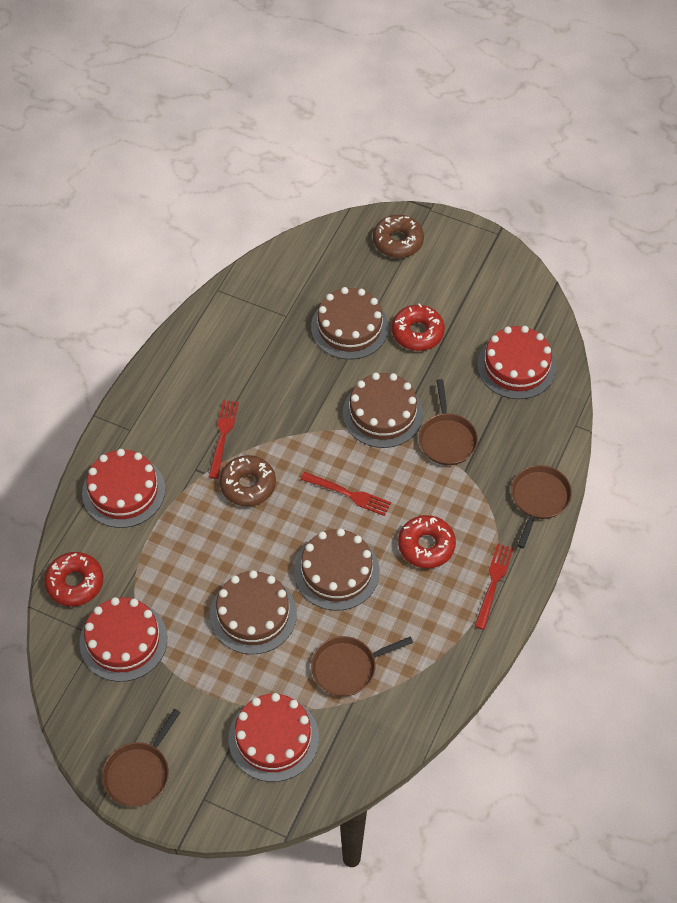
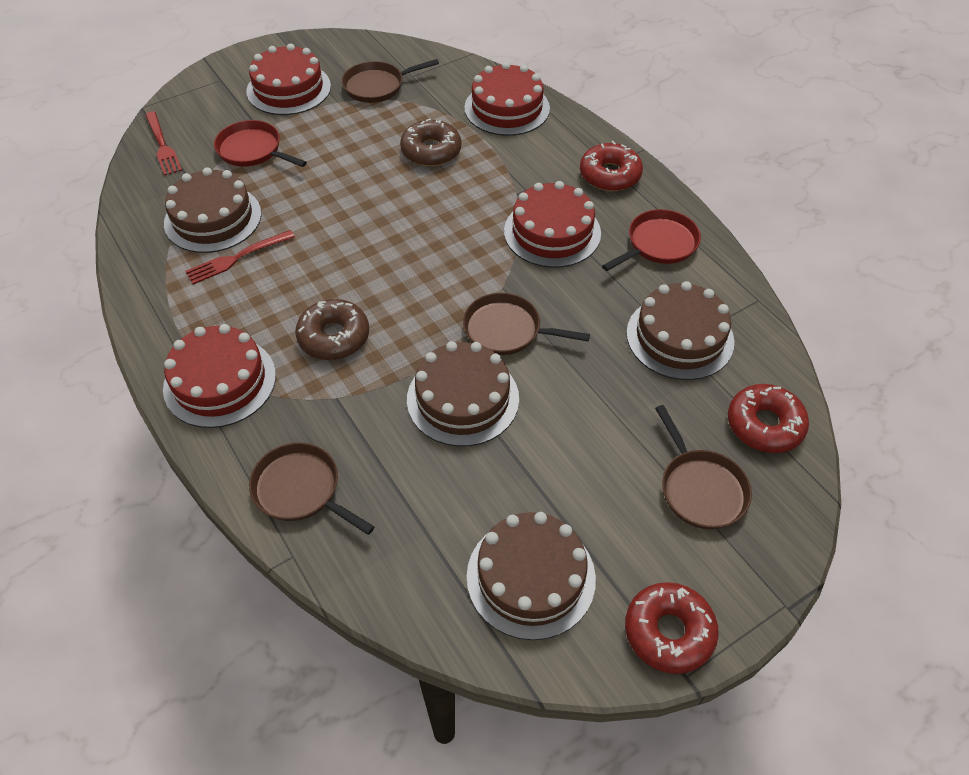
red fork: [209,400,239,479] [301,472,391,516] [474,543,513,630] = 3 -> [145,111,182,176] [185,230,295,284] = 2
red pan: none = 0 -> [214,120,307,167] [602,209,701,271] = 2

